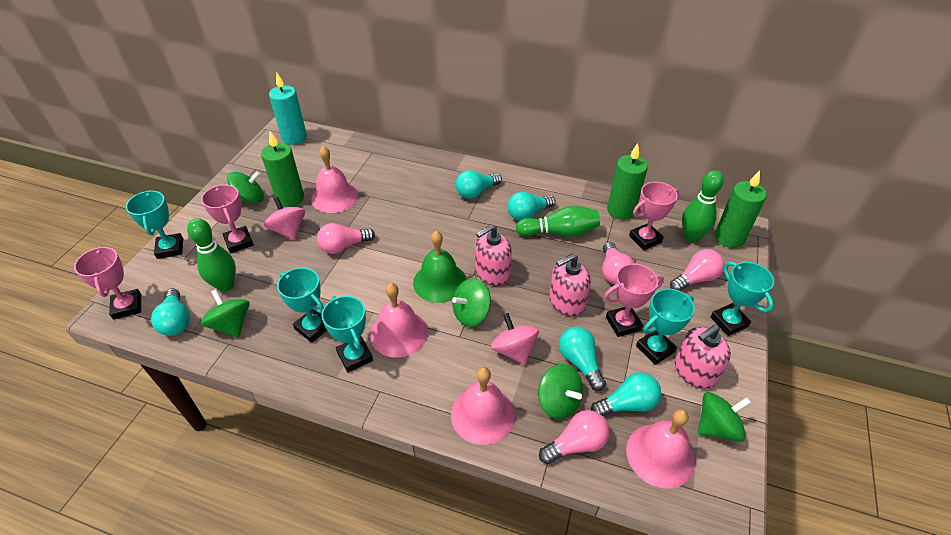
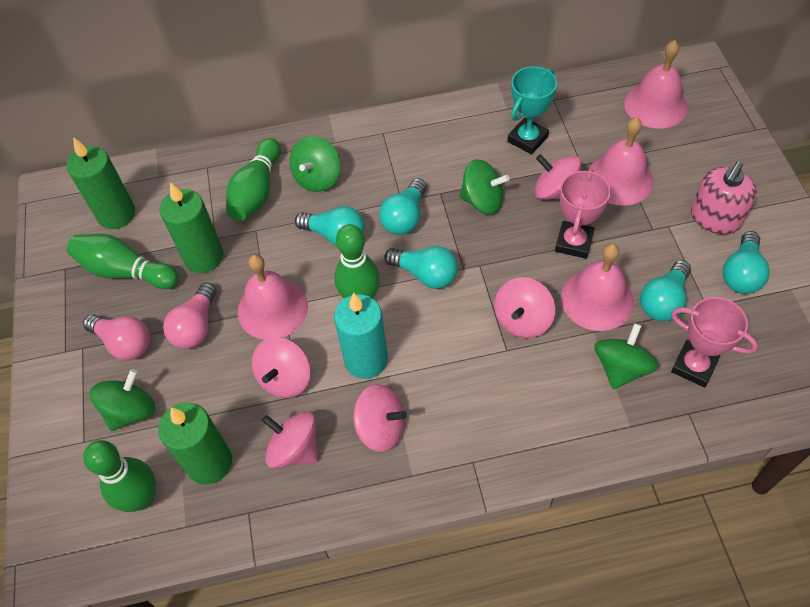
green bell: [413,231,466,303] = 1 -> none = 0
green bowling pin: [187,218,236,292] [516,206,600,237] [682,170,724,242] = 3 -> [67,234,179,289] [83,440,156,512] [226,138,281,221] [334,224,380,299] = 4
green spinning top: [201,289,250,338] [227,171,264,203] [452,278,491,327] [538,364,583,419] [698,392,751,442] = 5 -> [89,369,155,431] [290,136,340,192] [459,159,510,215] [594,323,658,390] = 4
pink light bulb: [317,223,375,254] [539,410,610,464] [602,242,634,285] [670,249,725,291] = 4 -> [83,314,150,360] [163,282,216,349] = 2
pink soap dispenser: [475,224,512,286] [549,253,591,317] [675,325,731,389] = 3 -> [691,161,757,234] = 1
pink spinning top: [264,197,305,240] [491,313,539,365] = 2 -> [252,337,311,398] [262,411,318,469] [353,384,407,452] [494,277,555,338] [534,154,581,200] = 5
pink trophy: [74,246,141,320] [201,184,254,253] [604,264,664,337] [629,182,679,250] = 4 -> [555,168,611,259] [671,297,758,388] = 2
turquoise trophy: [126,190,183,259] [277,267,327,343] [322,296,373,372] [636,289,695,365] [710,262,774,336] = 5 -> [507,66,557,154] = 1

